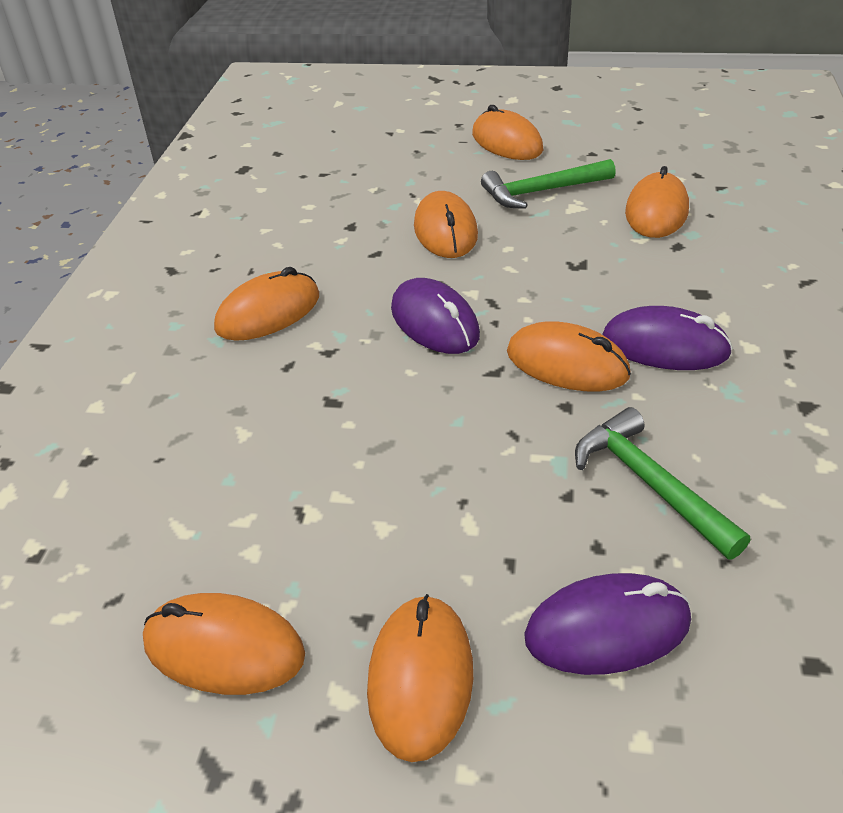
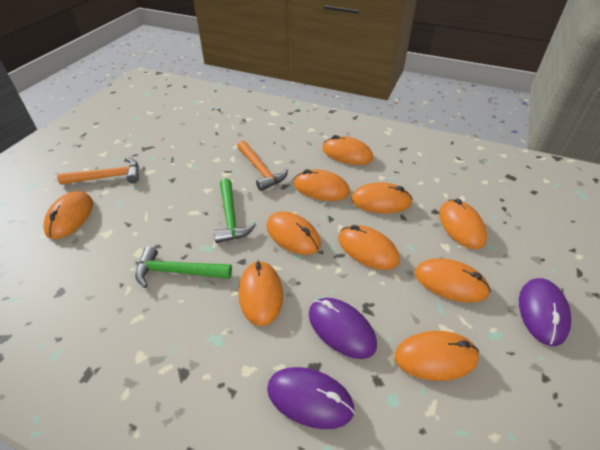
orange hammer: none = 0 -> [57,157,139,185] [237,141,288,191] = 2
orange mouse: [143,593,305,695] [214,267,319,341] [367,594,473,762] [414,191,478,258] [472,105,543,160] [507,321,631,391] [625,166,689,238] = 7 -> [43,191,93,239] [239,261,283,326] [266,211,321,255] [294,169,350,201] [322,135,373,165] [338,225,400,270] [351,182,413,213] [395,331,479,381] [415,258,491,303] [439,199,487,249] = 10

